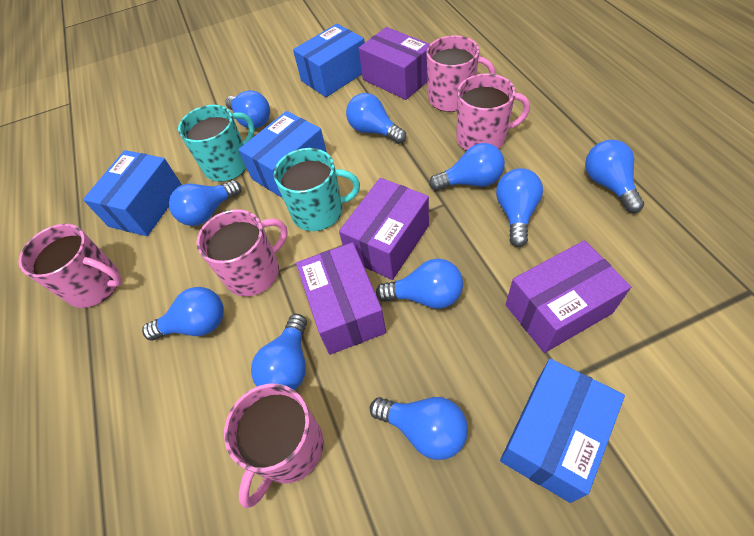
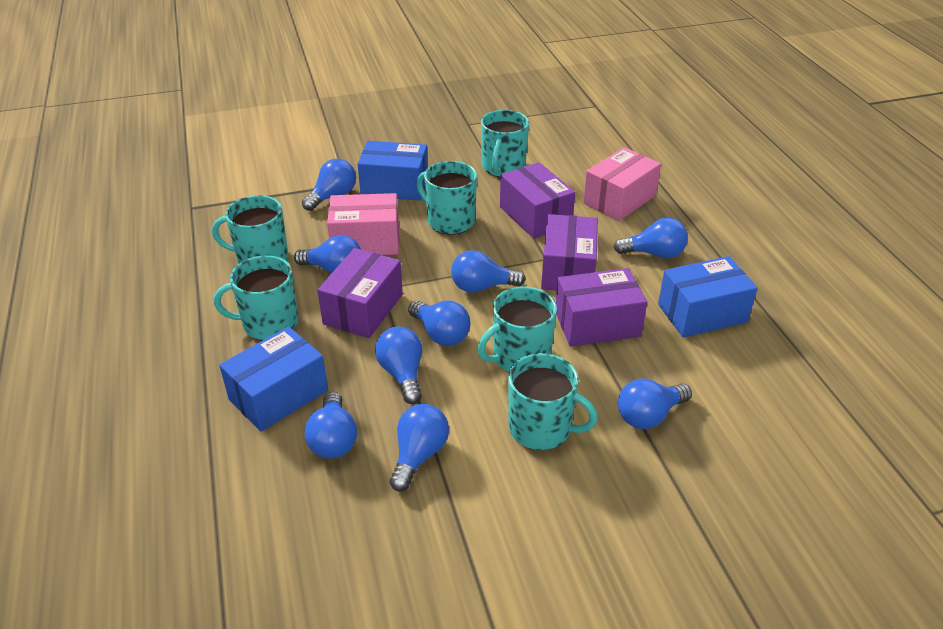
blue box: [83,150,182,236] [238,111,327,198] [293,24,365,97] [500,359,625,503] = 4 -> [219,326,328,432] [357,141,428,201] [658,256,758,338] = 3
blue light bulb: [142,287,224,340] [169,180,241,226] [225,90,270,129] [251,314,307,390] [346,93,406,144] [370,397,468,460] [376,259,463,309] [429,143,505,191] [496,168,543,247] [585,140,644,213] = 10 -> [294,235,361,274] [302,159,356,211] [305,392,357,459] [375,327,422,404] [390,404,449,492] [408,301,471,346] [451,250,526,293] [614,218,688,258] [618,378,692,429] = 9
pink box: none = 0 -> [327,193,399,255] [583,147,661,221] = 2
pink mug: [19,224,122,308] [197,209,288,297] [224,384,324,508] [427,35,495,112] [456,73,530,151] = 5 -> none = 0
turquoise mug: [178,105,255,182] [274,148,360,231] = 2 -> [212,195,288,264] [214,255,299,340] [417,161,477,234] [478,287,557,372] [481,110,529,177] [508,353,598,450] = 6

